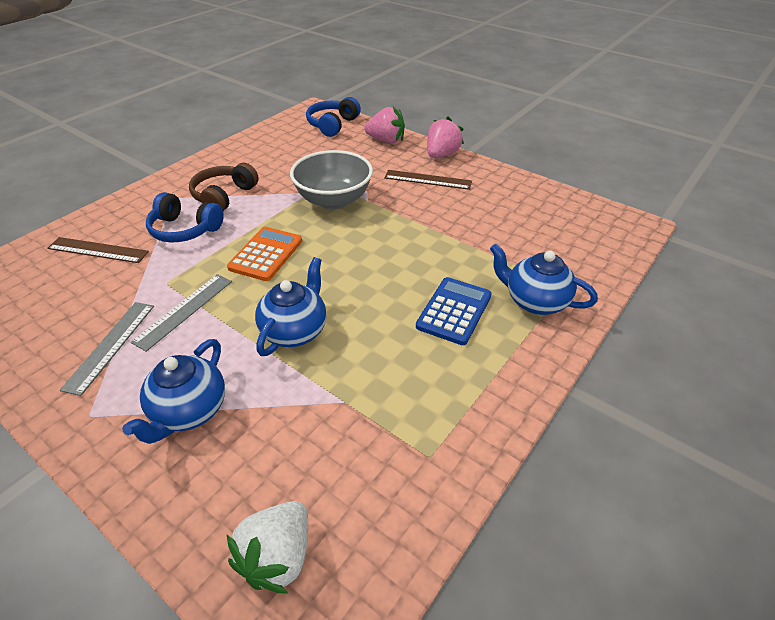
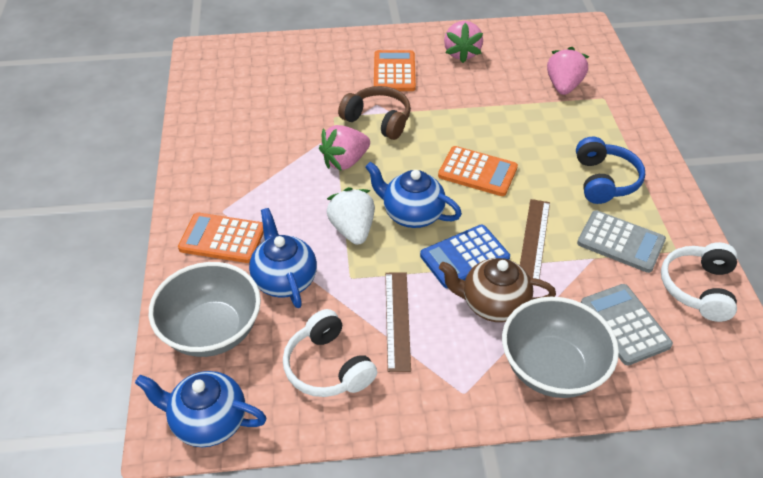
blue headphones: [146,192,224,242] [306,97,361,137] = 2 -> [576,137,645,204] = 1
brown teapot: none = 0 -> [439,258,556,322] = 1
grey bowl: [290,150,373,209] = 1 -> [149,262,261,357] [502,297,619,398] = 2
grey calculator: none = 0 -> [577,210,666,273] [581,284,673,365] = 2
grey ruler: [60,302,154,396] [131,274,232,352] = 2 -> none = 0
orange calculator: [227,227,302,281] = 1 -> [178,213,264,263] [374,50,416,91] [438,146,518,196] = 3
pink strawberry: [364,107,405,143] [427,117,464,158] = 2 -> [319,125,370,171] [444,21,483,63] [547,47,589,95] = 3
white headphones: none = 0 -> [283,309,377,397] [661,242,737,322] = 2

